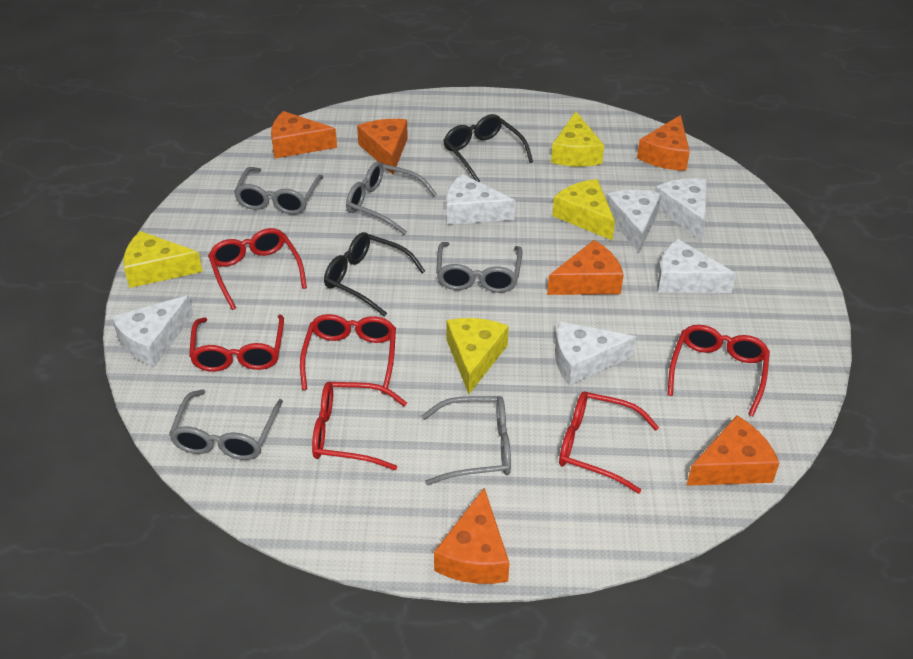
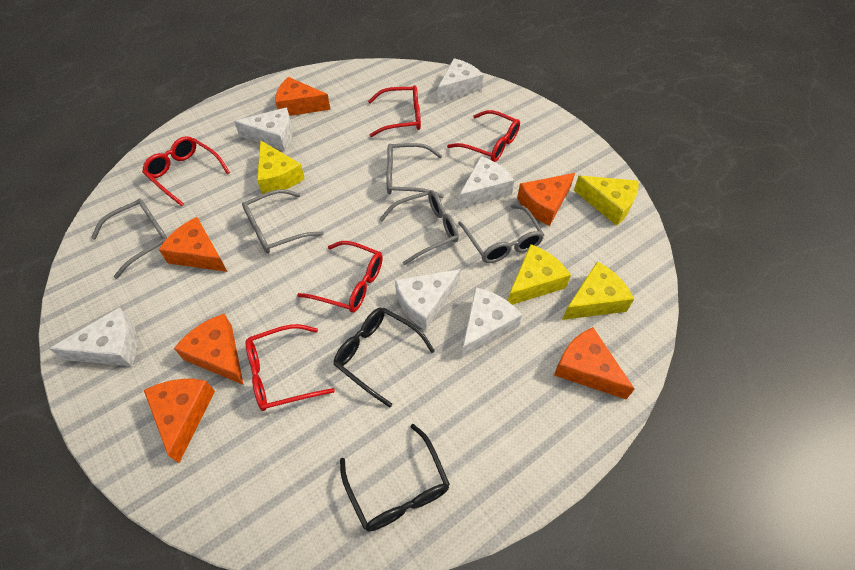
red glasses: [189,314,284,372] [208,228,307,310] [300,314,396,394] [312,382,407,470] [559,391,659,494] [668,325,770,416] = 6 -> [142,136,230,206] [245,324,335,411] [297,241,383,312] [368,85,421,137] [447,110,520,162] = 5

